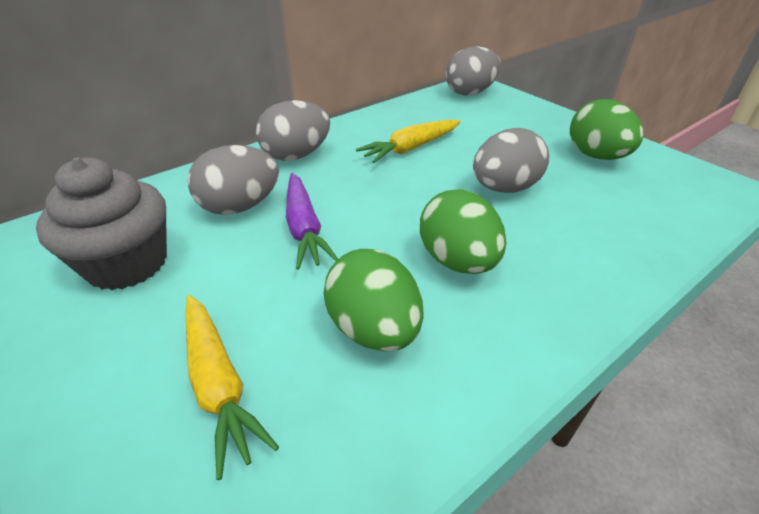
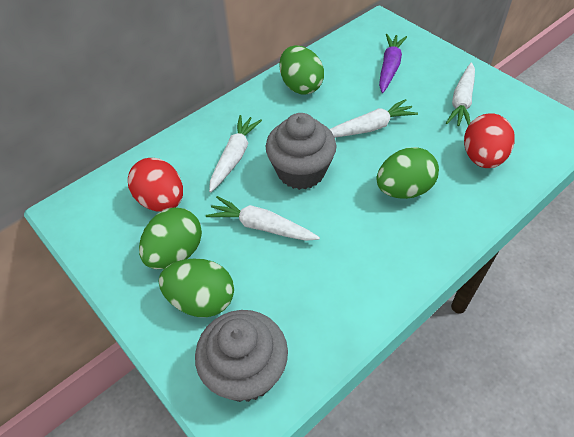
green egg: [324,249,423,352] [420,189,506,274] [570,99,643,160] = 3 -> [139,207,202,269] [159,259,234,317] [280,45,324,95] [377,147,439,199] = 4
grey cupcake: [36,157,167,290] = 1 -> [195,310,288,402] [266,113,336,190] = 2
grey egg: [187,145,279,215] [256,100,330,161] [446,46,501,96] [473,128,549,193] = 4 -> none = 0
red egg: none = 0 -> [128,158,183,212] [464,113,515,168] = 2
white carrot: none = 0 -> [206,196,320,241] [209,115,262,192] [329,99,418,137] [446,62,475,126] = 4
yellow carrot: [186,295,279,480] [356,119,461,163] = 2 -> none = 0

